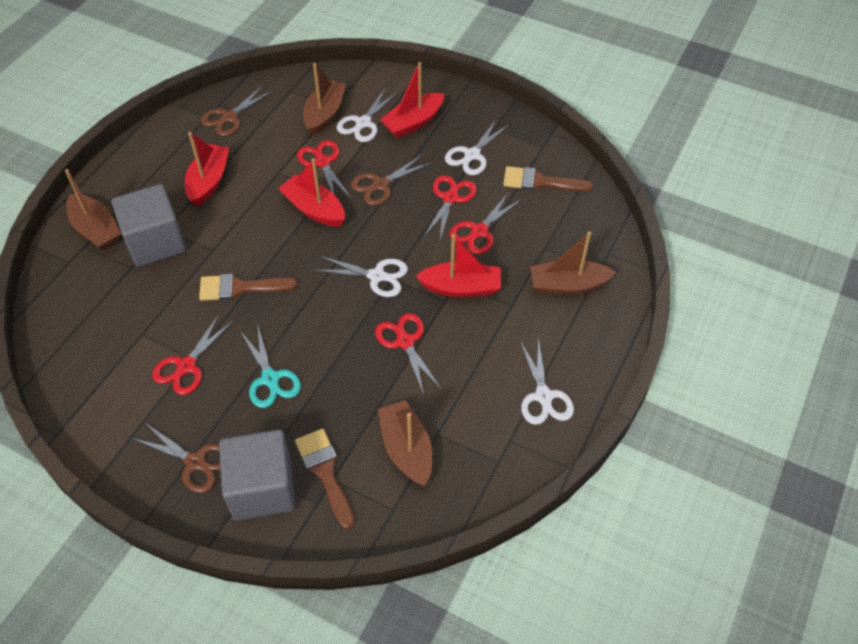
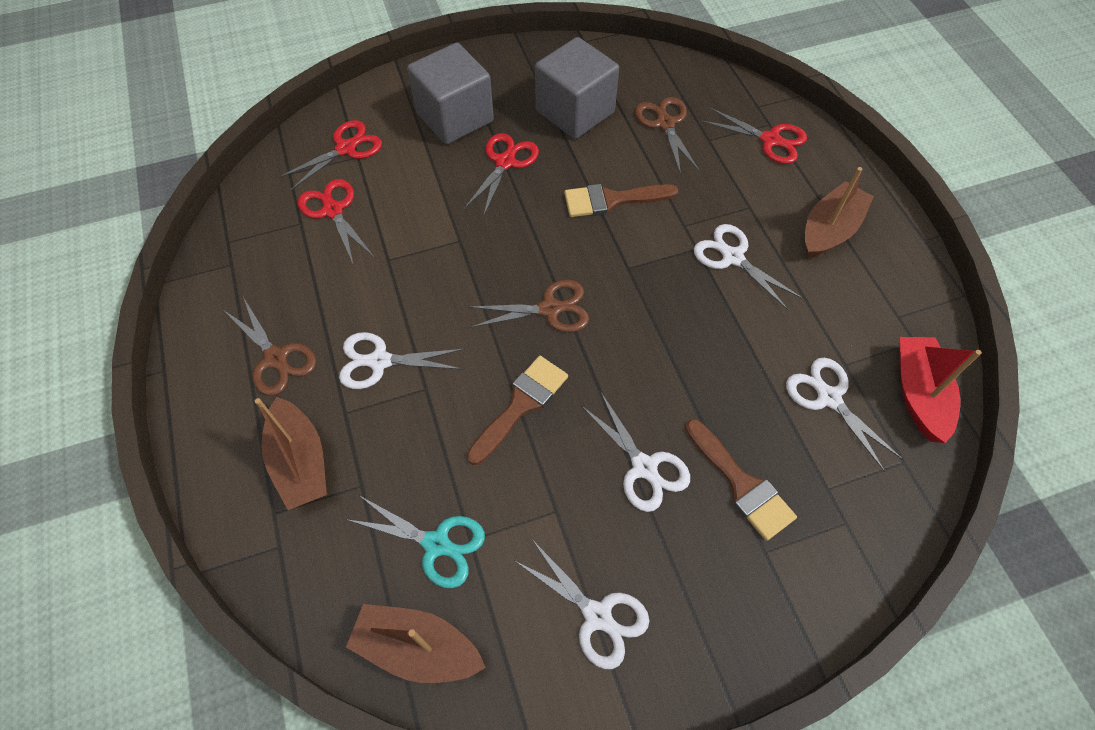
brown boat: [65,169,121,250] [303,63,346,136] [378,400,432,486] [530,231,616,295] = 4 -> [255,397,327,510] [346,604,486,683] [805,167,874,259] = 3
red boat: [185,132,229,206] [278,159,345,227] [380,62,444,138] [416,234,501,297] = 4 -> [899,337,982,443] = 1
red scissors: [152,315,234,395] [297,140,351,198] [375,313,442,395] [423,175,477,240] [450,192,522,255] = 5 -> [279,120,382,190] [298,179,374,265] [464,133,539,215] [701,107,807,164] = 4
white scissors: [314,256,408,297] [337,87,399,142] [445,120,510,175] [520,338,574,425] = 4 -> [339,332,465,389] [514,541,649,669] [581,393,690,512] [694,224,802,311] [786,357,902,472] = 5

